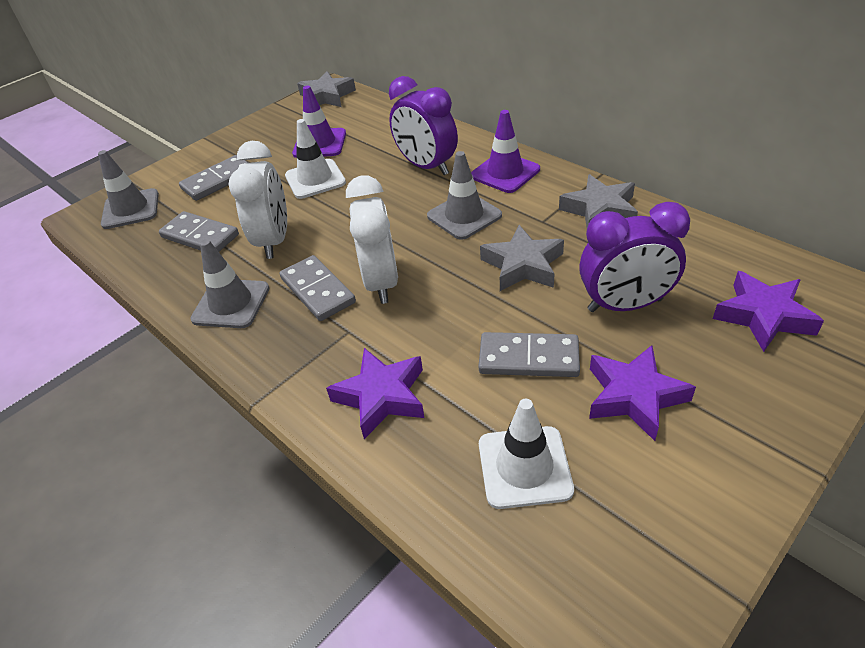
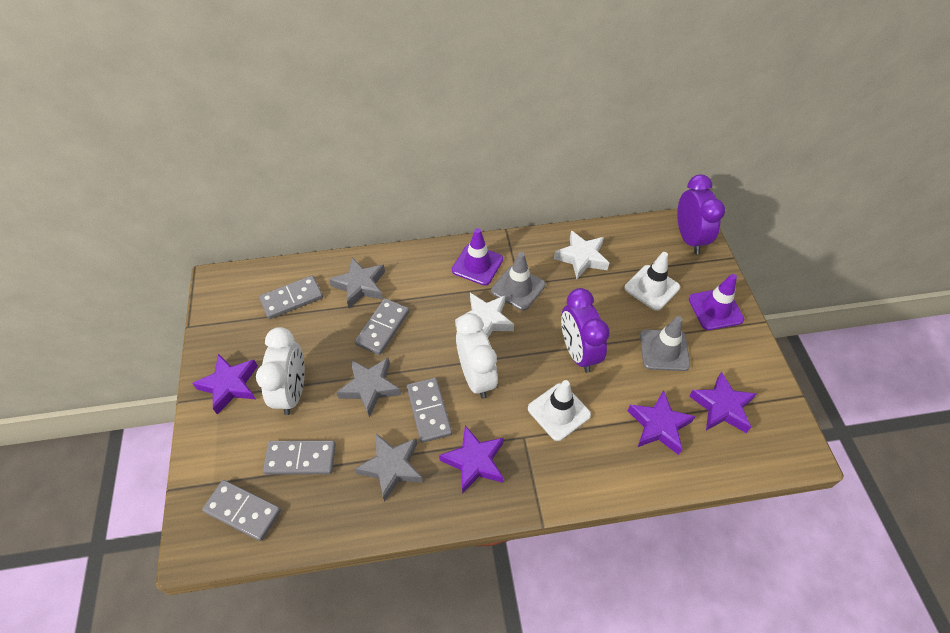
grey domino: [159,211,239,252] [179,155,248,201] [280,255,356,321] [478,332,580,377] = 4 -> [202,480,281,541] [259,275,323,319] [263,440,336,475] [355,299,409,355] [407,378,452,443] = 5
grey traffic cone: [98,150,159,229] [190,239,269,328] [427,151,502,240] = 3 -> [491,252,546,311] [640,316,690,371] = 2
purple star: [326,348,424,439] [589,345,696,441] [713,271,824,352] = 3 -> [192,354,258,415] [439,425,504,494] [627,390,696,455] [689,372,757,433] = 4
white star: none = 0 -> [455,293,514,337] [554,230,609,279] = 2

